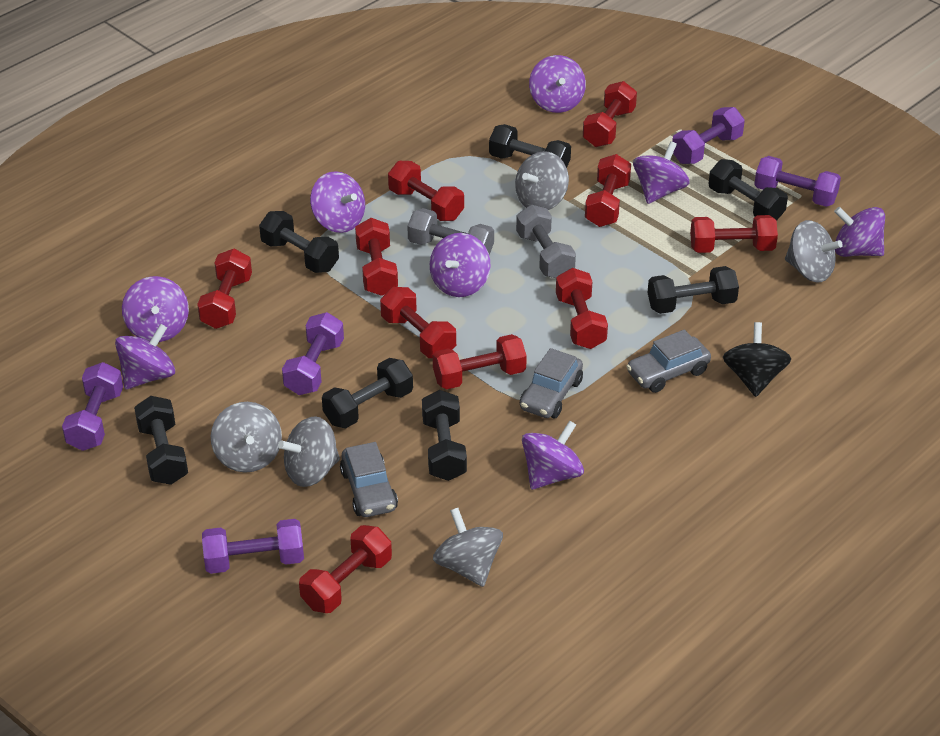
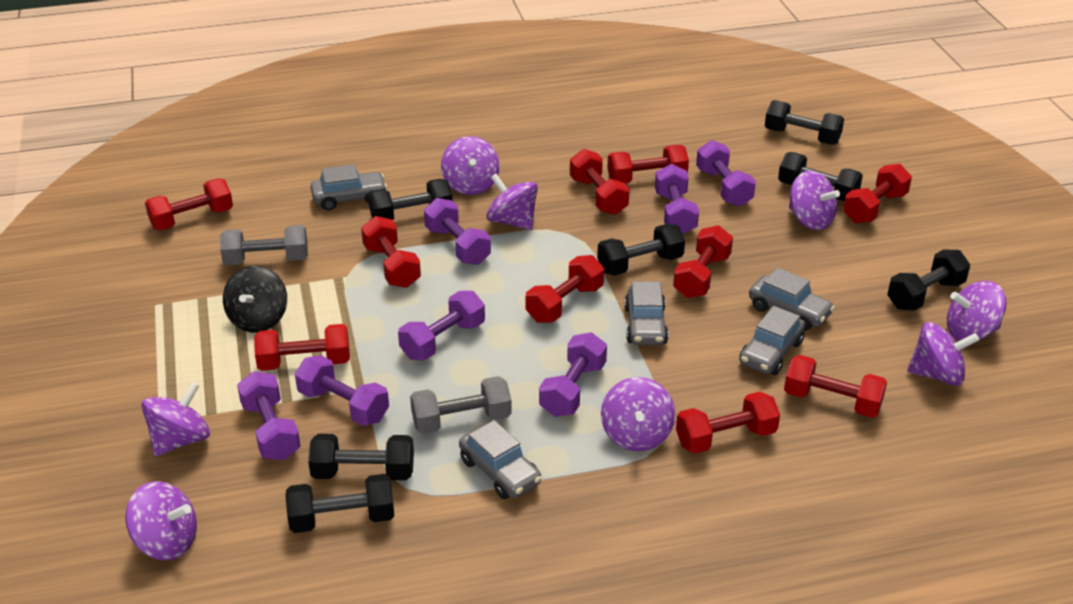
grey car: [340,442,398,517] [520,348,583,418] [626,329,711,393] = 3 -> [311,164,387,211] [459,420,542,499] [624,281,669,345] [739,306,805,375] [749,268,835,331] = 5
grey spinning top: [211,402,282,473] [278,416,340,487] [433,508,503,587] [515,151,569,210] [785,220,843,283] = 5 -> none = 0
purple dumbbell: [62,362,123,451] [202,519,304,574] [282,312,344,395] [672,107,745,164] [754,156,841,207] = 5 -> [237,371,301,460] [295,355,389,426] [398,291,485,360] [424,198,491,265] [539,332,607,417] [655,164,699,234] [696,140,756,207] = 7

